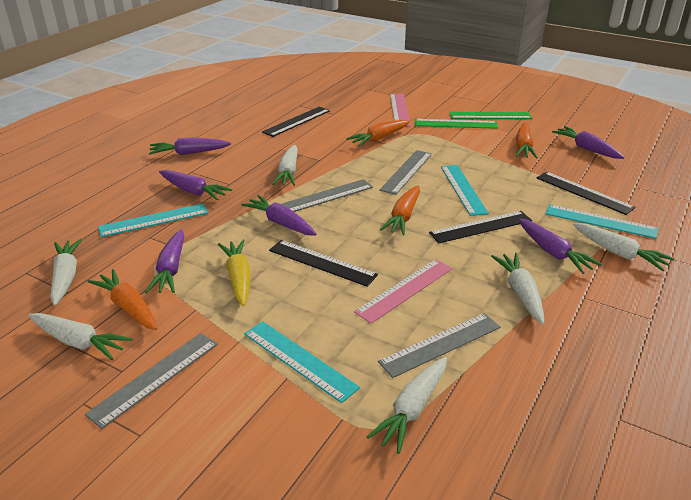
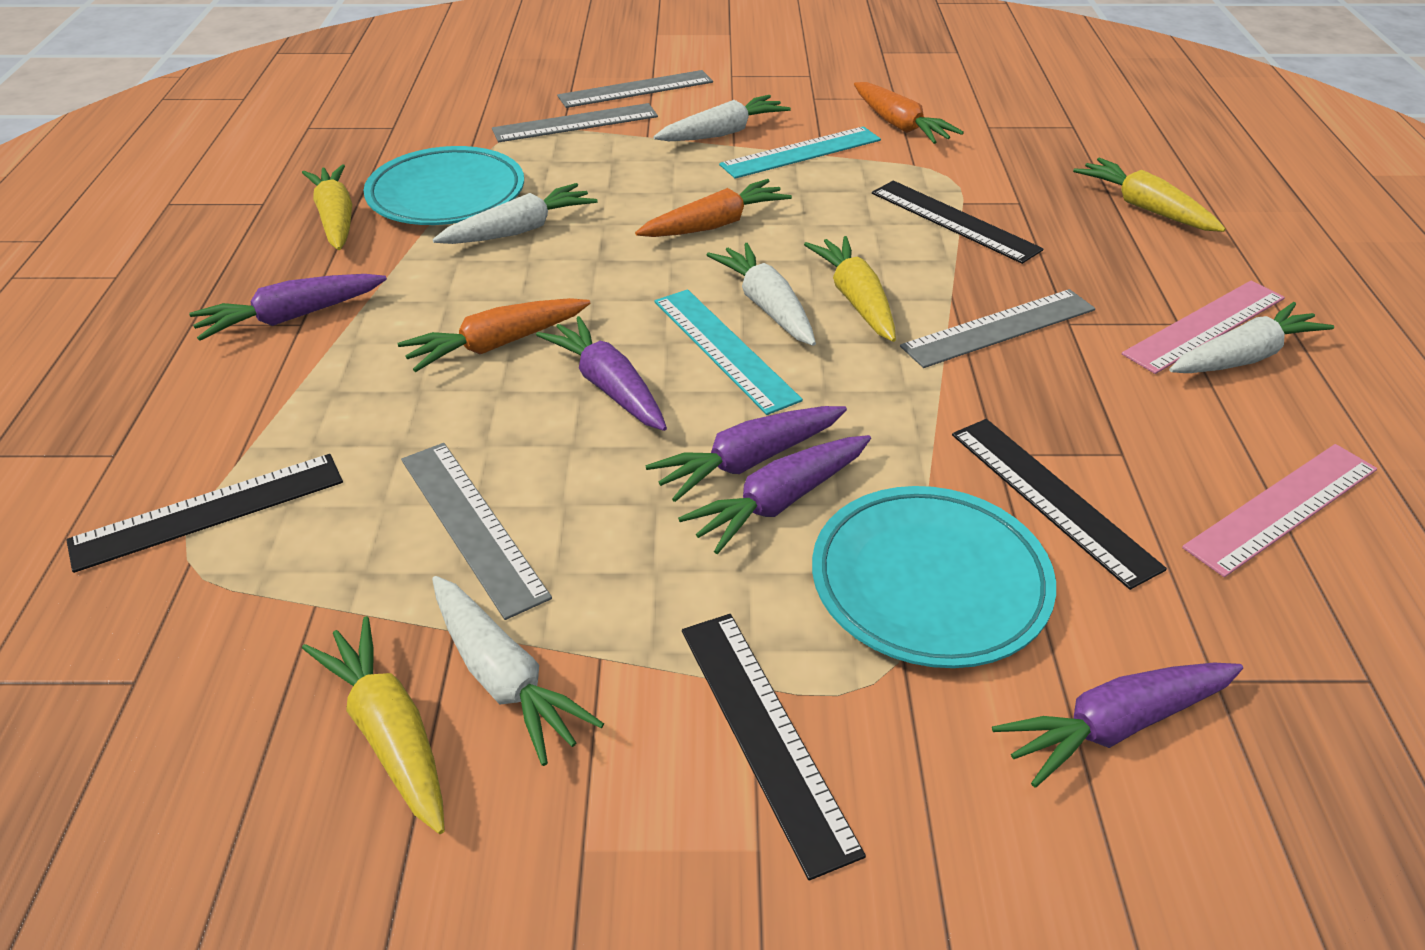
green ruler: [415,119,498,129] [449,112,532,119] = 2 -> none = 0
orange carrot: [88,269,157,330] [346,120,410,146] [380,185,420,235] [516,123,538,159] = 4 -> [398,298,590,372] [635,179,792,237] [854,82,964,144] = 3
purple carrot: [145,230,184,293] [149,138,231,155] [159,170,232,200] [241,195,316,236] [518,218,602,274] [552,126,624,159] = 6 -> [189,274,387,341] [536,316,667,431] [645,406,847,502] [678,435,871,554] [992,662,1243,788] = 5
turquoise plate: none = 0 -> [364,146,524,225] [812,486,1056,668] = 2
turquoise ruler: [98,203,208,237] [244,321,360,403] [441,165,489,216] [545,204,658,239] = 4 -> [654,289,803,415] [719,126,881,179] = 2
white carrot: [28,313,132,360] [50,239,82,306] [272,145,298,186] [366,357,447,454] [491,253,544,324] [573,223,675,271] = 6 -> [432,576,604,766] [433,183,598,244] [654,95,791,141] [707,243,816,346] [1169,302,1334,373] = 5
yellow carrot: [218,240,251,306] = 1 -> [302,164,352,250] [302,616,445,834] [804,236,896,342] [1073,157,1226,232] = 4

